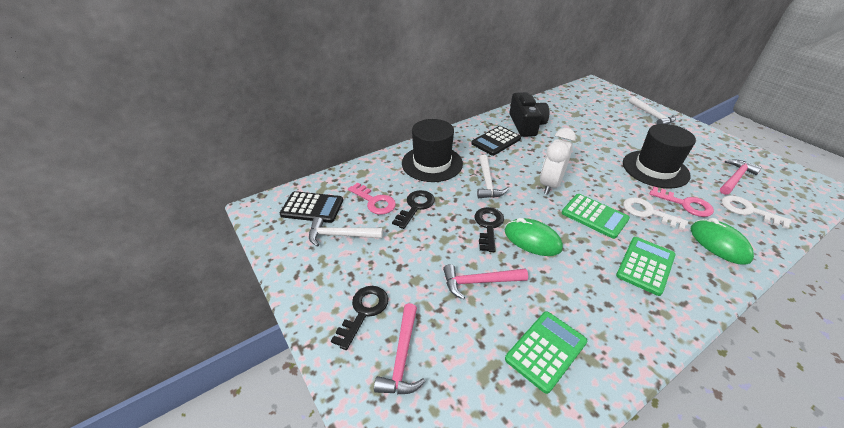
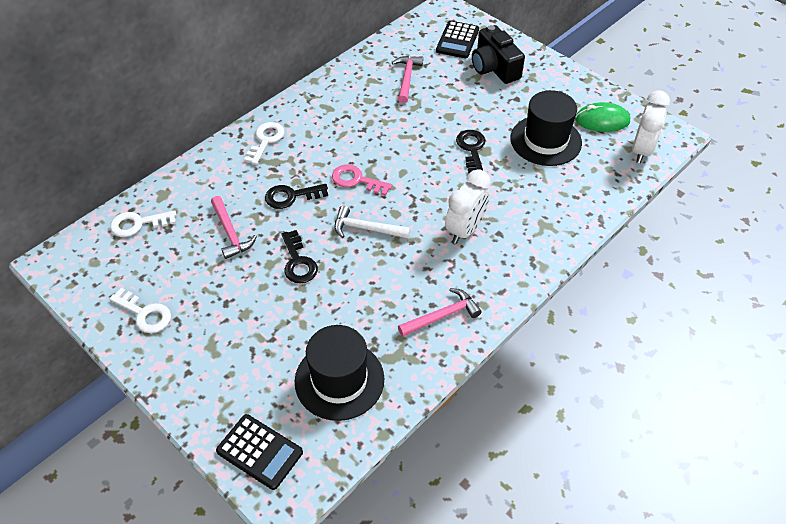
green calculator: [505,311,587,394] [562,194,630,239] [616,237,676,296] = 3 -> none = 0
green mouse: [505,218,563,256] [691,218,754,265] = 2 -> [575,102,630,132] = 1
pink key: [348,183,396,215] [650,186,714,217] = 2 -> [332,164,392,196] = 1
white clock: [540,128,576,195] = 1 -> [445,169,491,244] [632,90,670,163] = 2
white hammer: [309,217,383,247] [477,155,509,198] [629,97,676,124] = 3 -> [334,206,411,239] = 1
white key: [623,197,688,231] [721,195,791,229] = 2 -> [109,288,171,333] [110,210,177,237] [244,122,284,165] = 3

